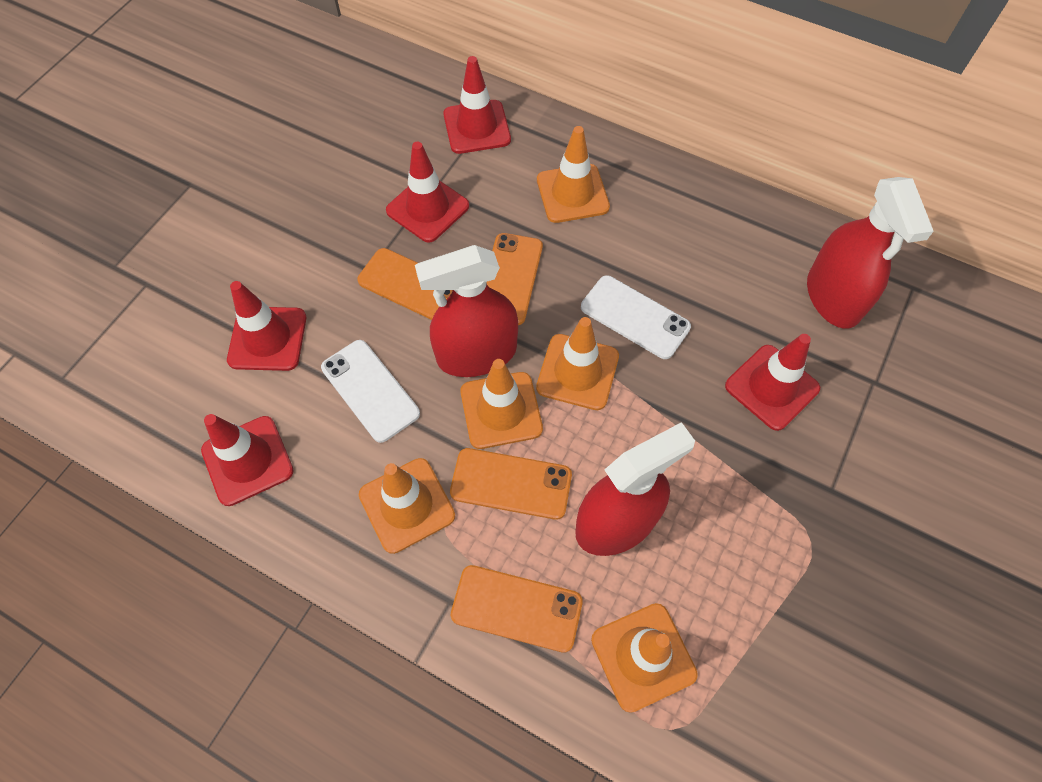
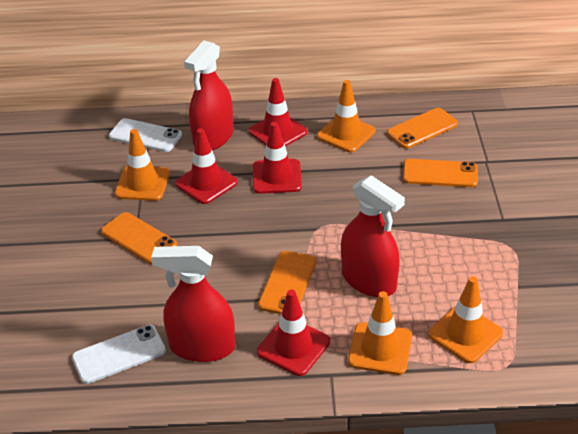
orange traffic cone: [359,458,455,554] [460,359,543,449] [536,317,619,410] [537,126,610,223] [591,603,698,713] = 5 -> [115,129,170,201] [317,80,376,152] [348,291,412,375] [428,276,503,363] = 4
red traffic cone: [201,414,294,506] [227,281,306,371] [386,142,469,243] [443,56,511,154] [725,334,820,431] = 5 -> [175,128,238,204] [249,78,308,147] [253,122,302,194] [257,290,330,376] = 4

